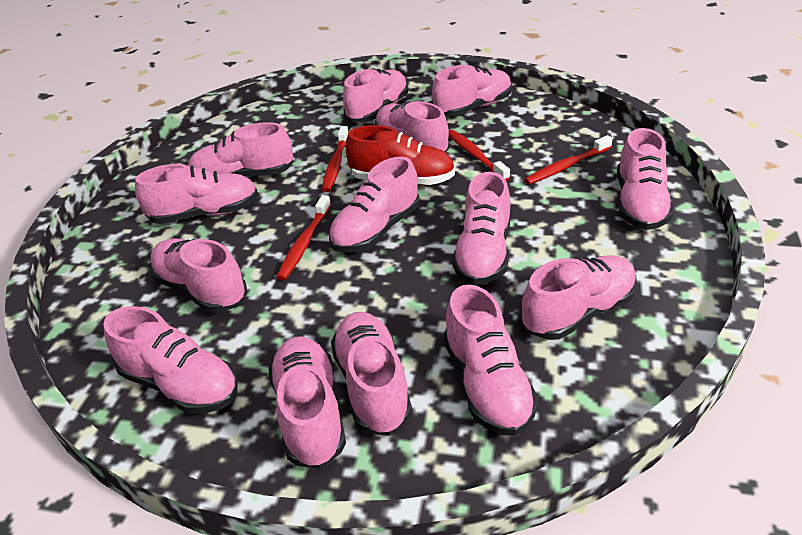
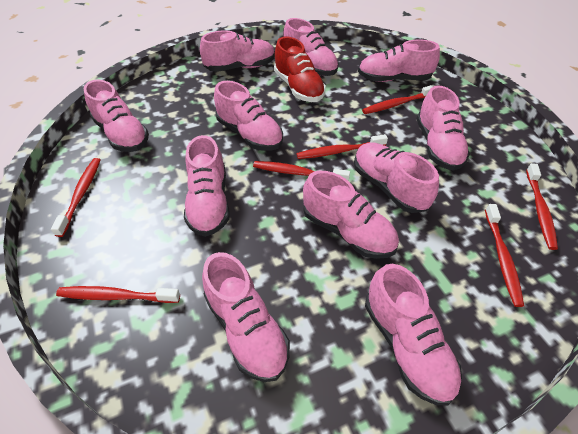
pink shoe: [103,306,238,414] [135,164,258,224] [150,239,247,313] [188,122,293,176] [268,336,346,469] [329,157,419,253] [331,312,412,436] [343,68,408,122] [375,101,449,153] [432,65,512,117] [443,285,538,436] [452,172,510,285] [521,255,637,340] [617,128,674,230] = 14 -> [83,80,149,152] [184,135,230,237] [200,31,275,72] [202,252,290,382] [214,81,283,151] [283,18,339,76] [303,171,399,259] [354,142,439,213] [358,39,440,82] [365,264,462,406] [416,85,470,171] = 11
red toothbrush: [276,195,331,280] [322,126,348,192] [449,129,510,181] [524,135,613,185] = 4 -> [51,158,100,237] [56,286,180,303] [253,161,350,181] [296,134,388,159] [362,85,435,114] [485,204,524,307] [526,163,558,250] = 7

